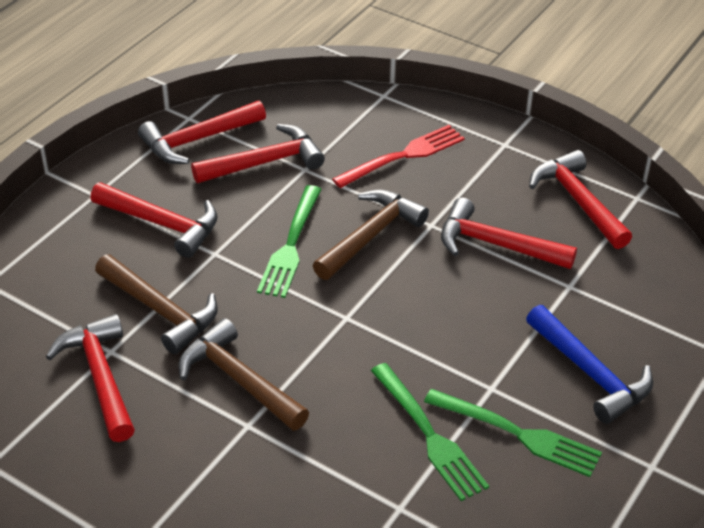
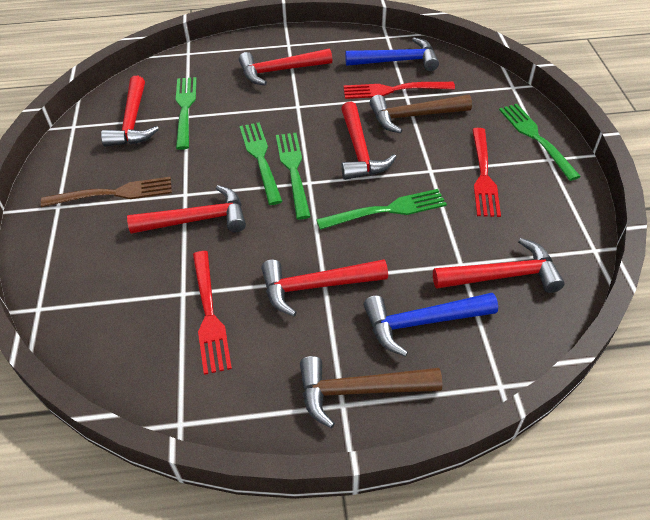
blue hammer: [526,305,653,424] = 1 -> [345,37,439,71] [363,293,498,357] = 2
brown fork: none = 0 -> [41,177,172,207] = 1
brown hammer: [95,255,218,354] [179,318,309,431] [313,190,429,280] = 3 -> [300,356,442,428] [370,95,472,134] = 2
green fork: [257,185,322,298] [370,363,489,501] [424,389,602,477] = 3 -> [176,77,197,150] [240,122,283,205] [276,133,311,219] [316,189,447,230] [499,104,581,181] = 5
red fork: [332,125,465,188] = 1 -> [193,251,232,375] [344,82,455,99] [472,128,501,217] = 3

